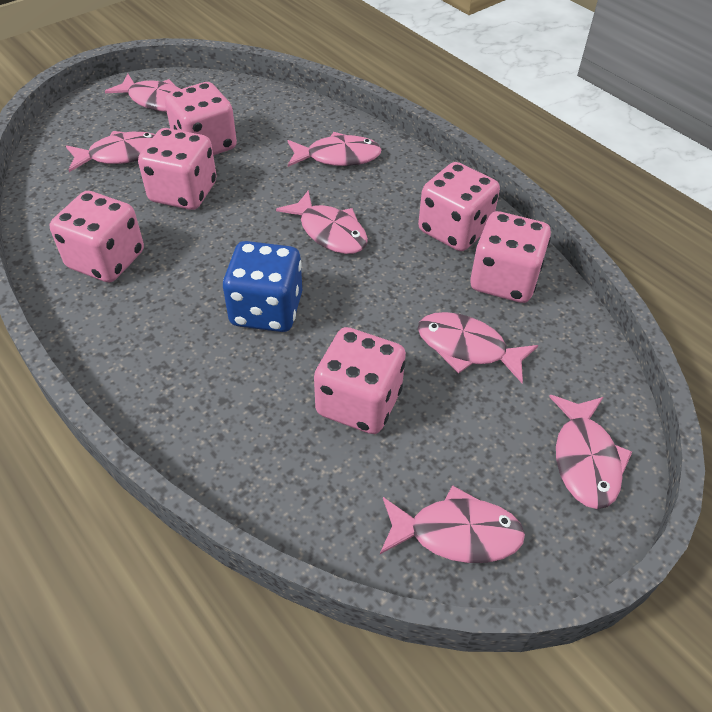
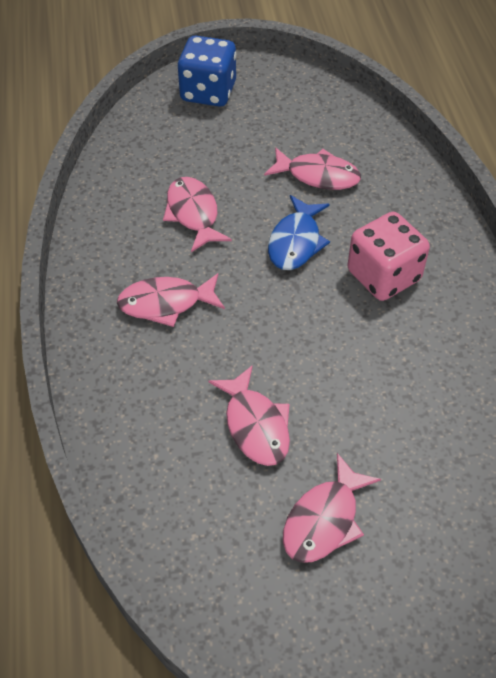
blue fish: none = 0 -> [268,195,330,270] = 1
pink dice: [50,191,144,283] [138,128,217,210] [165,82,237,155] [314,327,406,434] [418,162,500,251] [470,211,551,303] = 6 -> [347,212,430,301] = 1
pink fish: [66,131,155,172] [105,74,180,112] [276,190,368,254] [288,132,382,167] [380,485,525,563] [418,312,538,383] [549,395,632,509] = 7 -> [117,273,225,327] [163,177,232,252] [208,365,290,466] [264,147,361,190] [283,453,381,563] = 5

